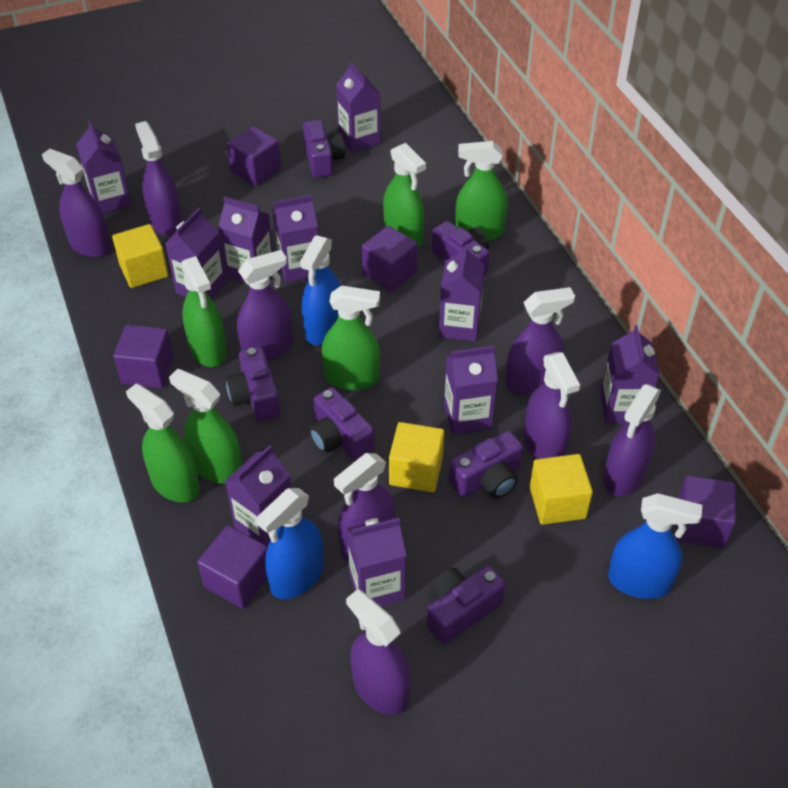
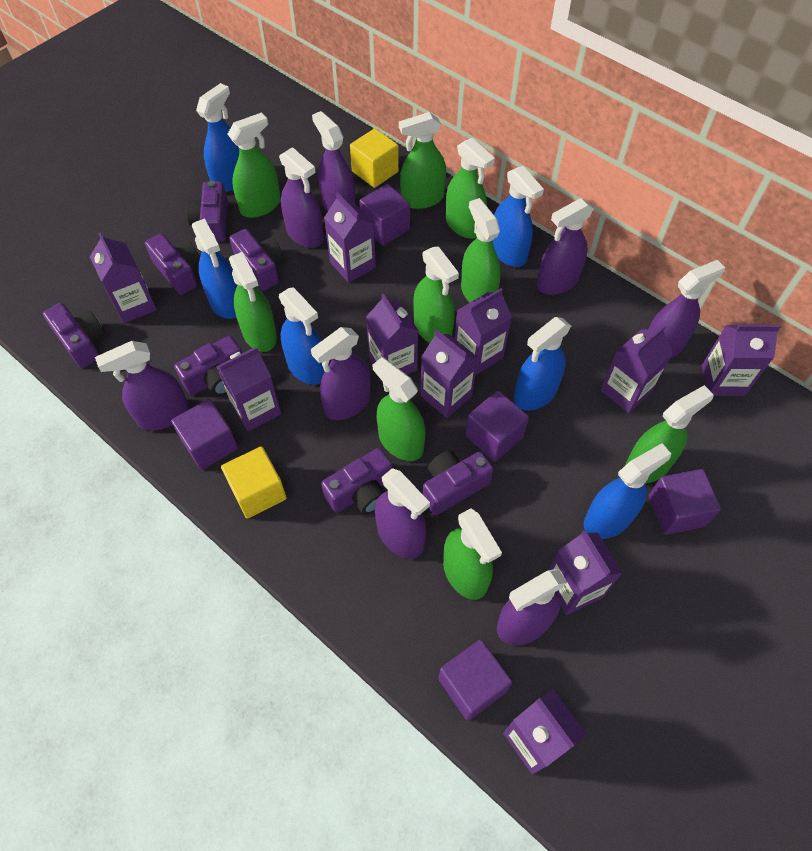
blue spray bottle: [256,488,324,599] [300,235,340,345] [608,493,702,599] = 3 -> [192,218,237,319] [196,83,239,192] [279,287,325,385] [493,166,544,267] [514,317,571,411] [584,443,671,539] = 6
green spray bottle: [126,384,200,503] [169,369,242,484] [181,256,227,367] [322,286,380,390] [383,143,426,248] [455,141,508,241] = 6 -> [228,112,281,218] [229,252,277,352] [372,357,425,461] [399,112,446,209] [414,246,459,343] [443,508,502,600] [446,138,495,239] [461,198,501,302] [625,385,714,484] = 9
purple camera: [226,346,281,421] [303,120,345,178] [309,387,375,461] [427,566,506,644] [432,221,489,276] [449,431,523,499] = 6 -> [43,303,105,368] [145,233,200,295] [174,336,242,396] [186,181,228,242] [229,229,284,291] [321,448,392,514] [423,451,494,515] = 7
yellow cube: [112,224,168,288] [389,422,444,492] [530,454,593,525] = 3 -> [221,446,287,519] [350,128,399,188] = 2

